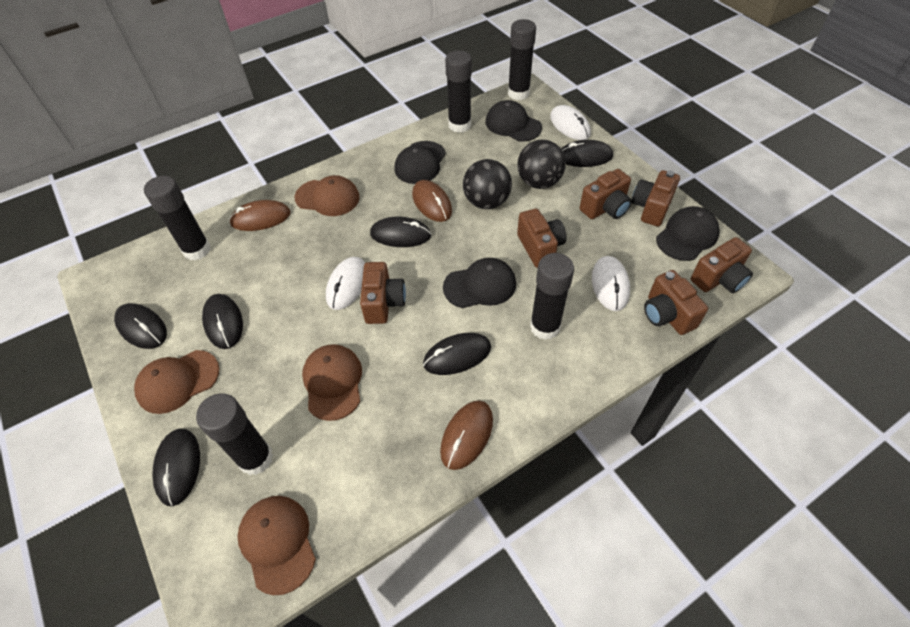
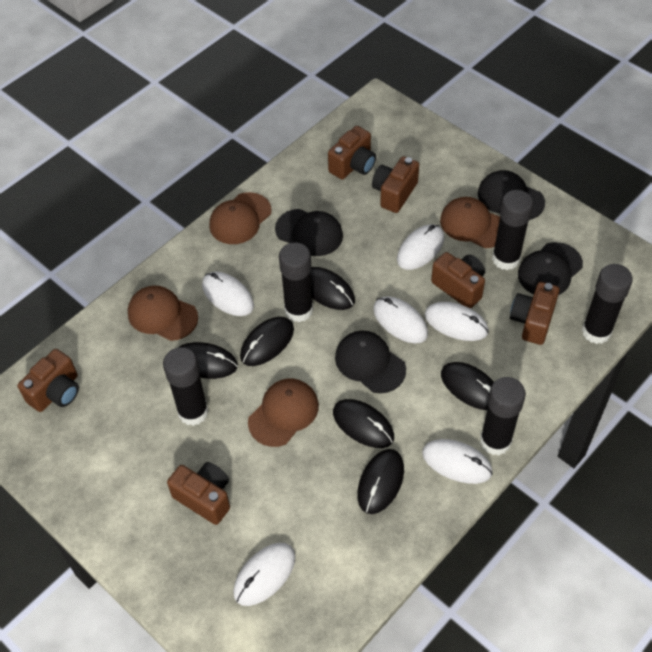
black ball: [463,159,512,209] [517,140,566,189] = 2 -> none = 0
brown mouse: [229,200,291,231] [412,180,452,222] [440,400,493,470] = 3 -> none = 0
white mouse: [326,257,365,310] [550,105,591,140] [592,256,630,311] = 3 -> [202,272,254,316] [233,542,295,606] [373,296,428,344] [397,224,444,270] [422,439,493,484] [425,302,489,341] = 6

